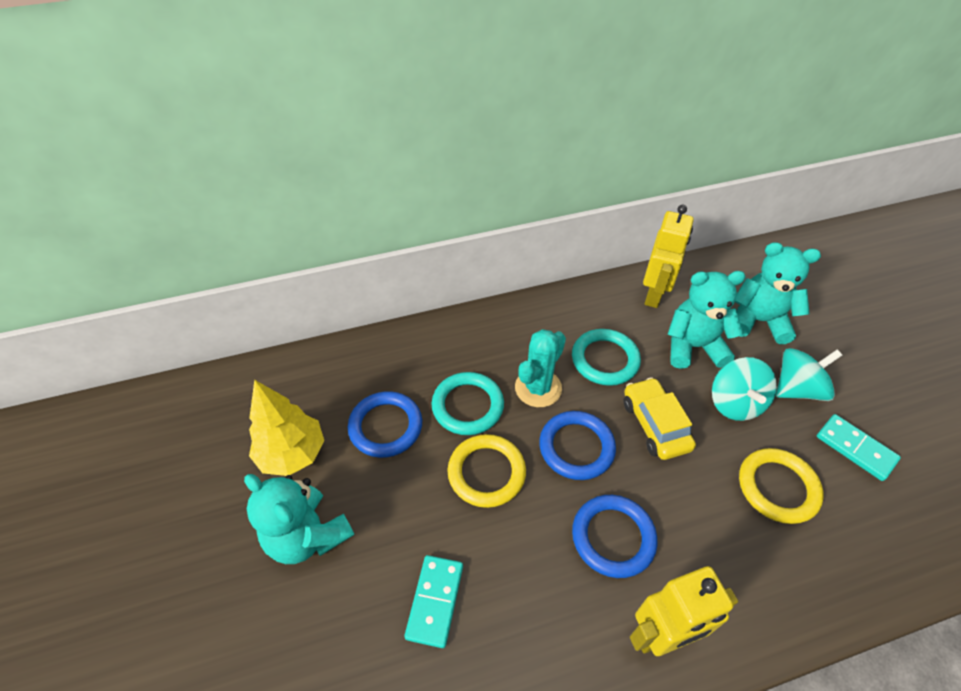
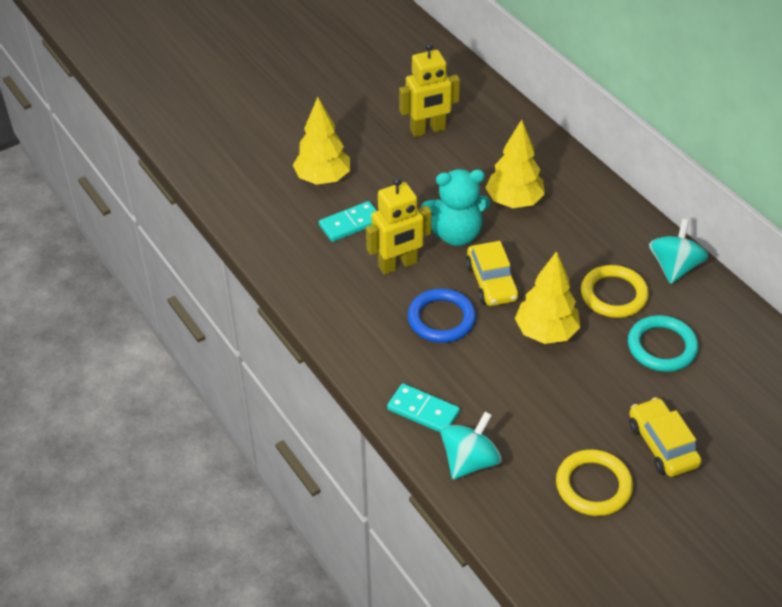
blue ring: [348,391,422,458] [539,411,616,480] [572,495,657,578] = 3 -> [407,288,476,343] = 1
turquoise cactus: [515,329,566,407] = 1 -> none = 0
turquoise ring: [431,372,504,435] [572,329,641,386] = 2 -> [628,315,699,372] = 1
turquoise teddy bear: [244,474,354,564] [667,271,746,369] [735,242,821,344] = 3 -> [421,169,490,246] = 1
yellow car: [623,377,696,460] = 1 -> [466,241,519,306] [629,397,702,477] = 2
yellow tree: [249,380,324,476] = 1 -> [293,97,350,185] [486,119,545,208] [515,251,580,344] = 3

